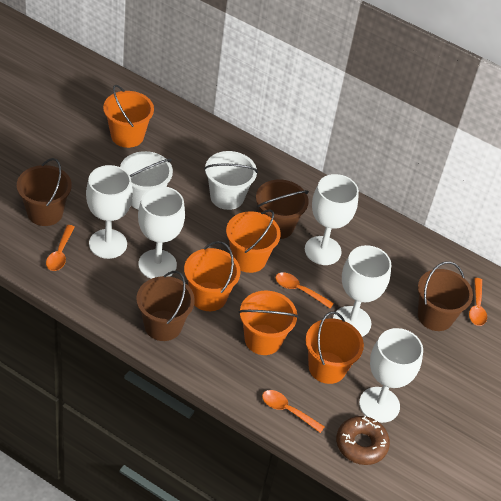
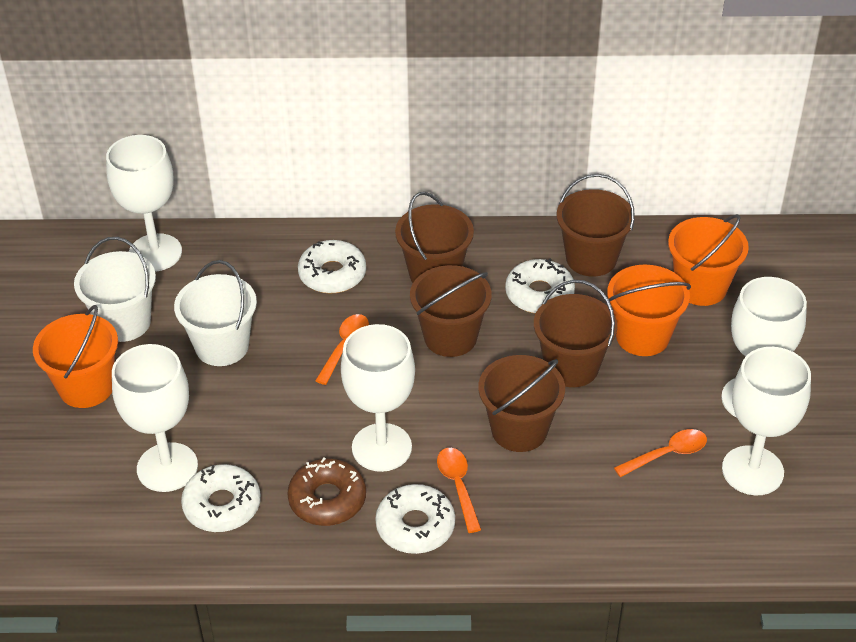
brown bucket: [17,158,72,226] [136,271,195,341] [256,179,309,239] [418,261,473,331] = 4 -> [395,192,474,283] [410,265,492,357] [478,355,565,452] [534,280,617,387] [557,174,635,276] = 5
orange bucket: [103,85,154,148] [184,241,241,311] [226,210,281,273] [239,291,298,355] [305,311,364,384] = 5 -> [33,305,118,408] [607,265,691,356] [668,214,749,306] = 3
orange spoon: [46,225,74,271] [262,390,325,433] [275,272,334,308] [469,278,487,326] = 4 -> [315,314,369,385] [437,448,481,533] [614,429,707,477] = 3
white donut: none = 0 -> [181,464,261,532] [298,240,366,294] [375,484,455,554] [505,259,575,314] = 4

